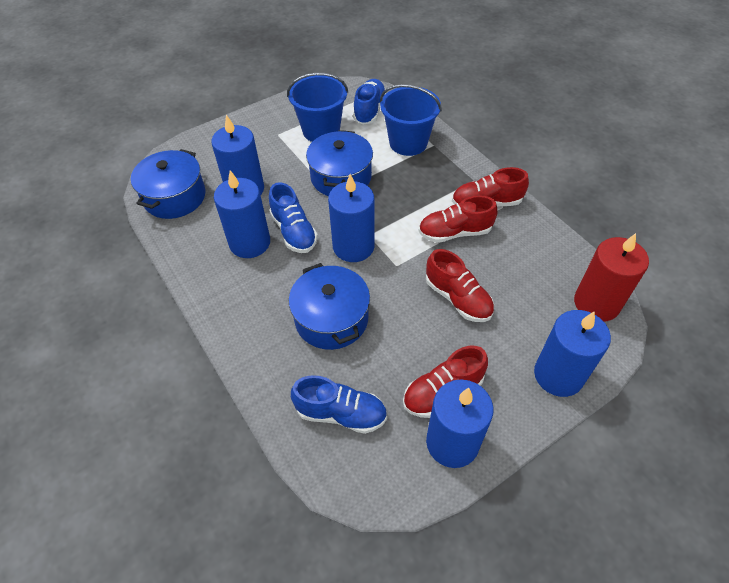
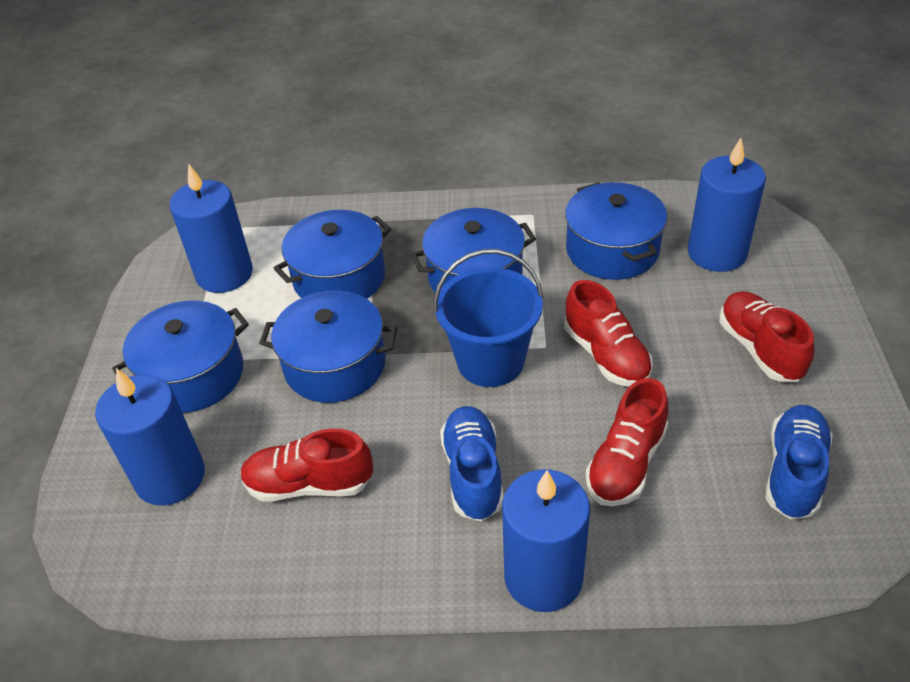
blue bucket: [287,73,348,142] [380,84,442,156] = 2 -> [433,249,543,387] = 1
blue candle: [211,115,264,195] [214,170,270,258] [328,174,375,262] [426,379,494,468] [534,310,611,397] = 5 -> [95,368,205,506] [170,164,253,293] [502,470,590,612] [688,138,766,272] = 4
blue pot: [131,149,206,219] [289,263,370,350] [306,130,373,196] = 3 -> [112,300,249,413] [259,290,397,403] [274,210,391,299] [411,208,536,292] [565,182,667,280] = 5
blue shoe: [269,182,318,253] [291,375,387,434] [353,79,387,125] = 3 -> [440,406,504,521] [765,405,833,519] = 2
red candle: [574,233,649,322] = 1 -> none = 0

